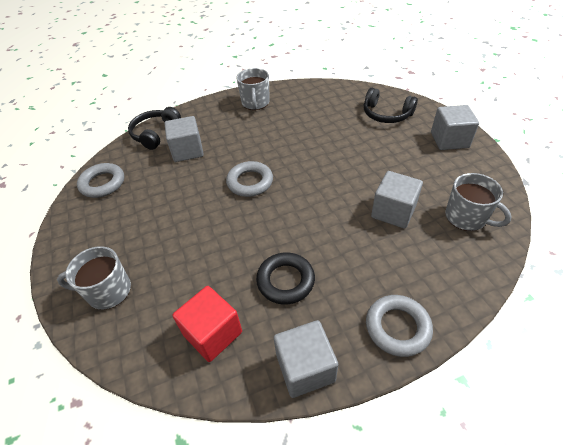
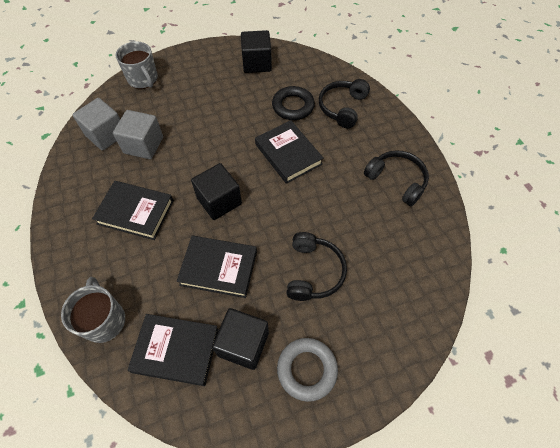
black book: none = 0 -> [92,181,174,240] [128,314,219,386] [177,236,257,298] [255,120,323,184] = 4
black cube: none = 0 -> [191,163,242,220] [212,308,269,370] [241,30,272,73] = 3
black headphones: [128,107,181,150] [364,88,418,123] = 2 -> [286,232,347,301] [319,79,370,128] [364,150,429,206] = 3
grey cube: [165,116,204,162] [274,320,338,398] [371,171,423,229] [431,105,479,150] = 4 -> [72,98,120,151] [113,110,163,159] = 2
grey mug: [57,246,131,310] [236,68,270,110] [445,173,512,231] = 3 -> [61,277,125,343] [116,41,158,89] = 2
grey ring: [77,163,124,198] [226,161,273,197] [366,295,433,357] = 3 -> [277,338,338,402] = 1
red cube: [172,286,242,362] = 1 -> none = 0

